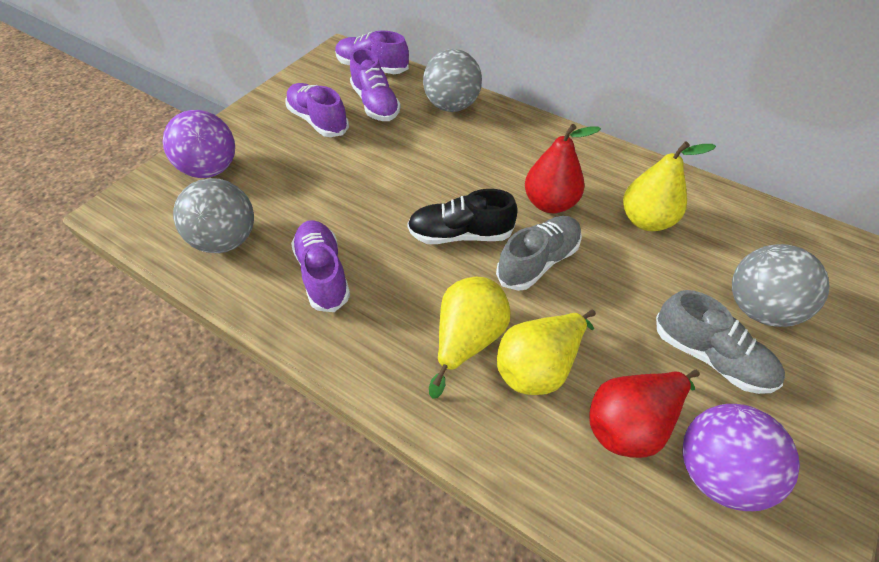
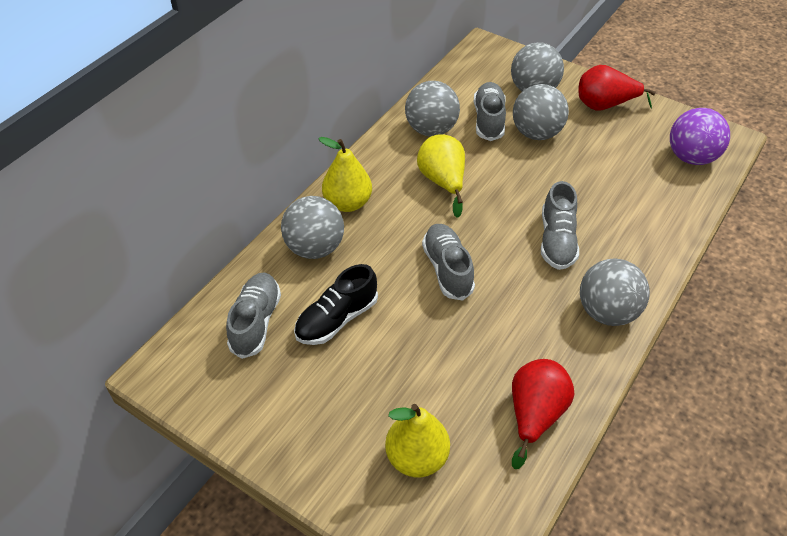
grey ball: [173,178,254,253] [423,49,482,112] [732,244,830,327] = 3 -> [281,196,344,259] [405,81,460,137] [511,42,564,92] [513,84,569,140] [580,258,650,326] = 5
grey shoe: [496,216,582,291] [656,290,785,394] = 2 -> [226,272,281,359] [422,224,475,301] [474,82,506,141] [541,181,579,270] = 4
purple ball: [163,110,235,178] [682,404,800,511] = 2 -> [670,108,730,165] = 1
purple shoe: [286,83,349,137] [291,220,350,312] [335,31,409,74] [350,48,401,121] = 4 -> none = 0

